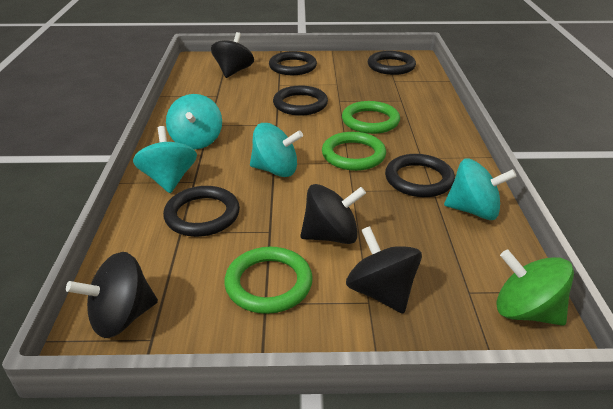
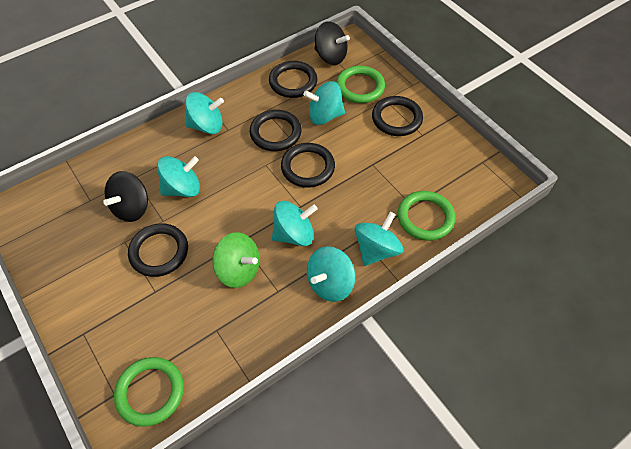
black spinning top: [66,252,158,338] [211,32,254,78] [300,184,366,244] [346,226,422,314] = 4 -> [103,171,148,222] [315,21,350,65] = 2
turquoise spinning top: [133,126,197,193] [166,94,222,149] [250,123,303,177] [444,159,517,220] = 4 -> [157,156,200,197] [185,92,224,134] [272,201,318,246] [303,81,345,125] [307,246,355,302] [355,212,403,266] = 6

